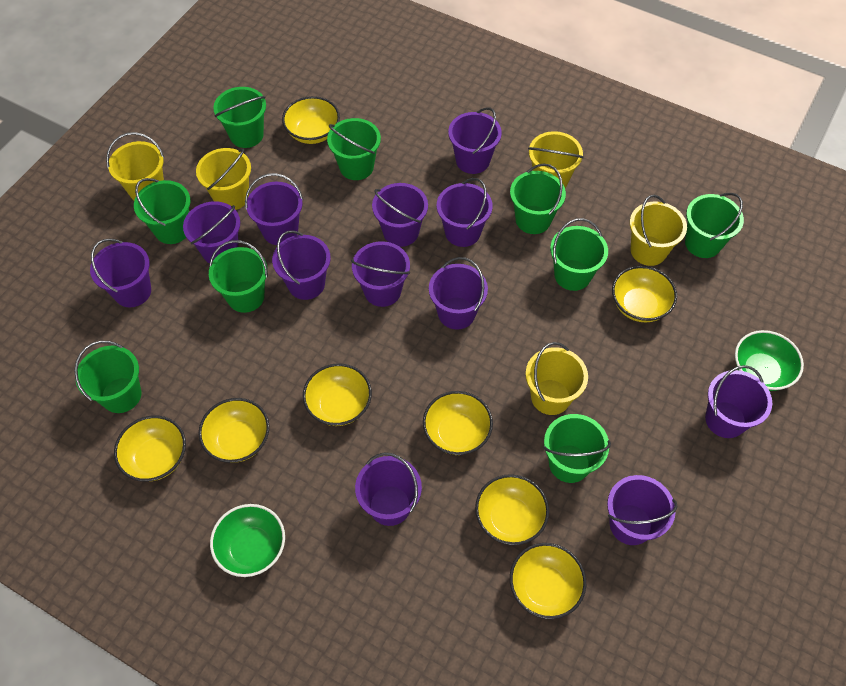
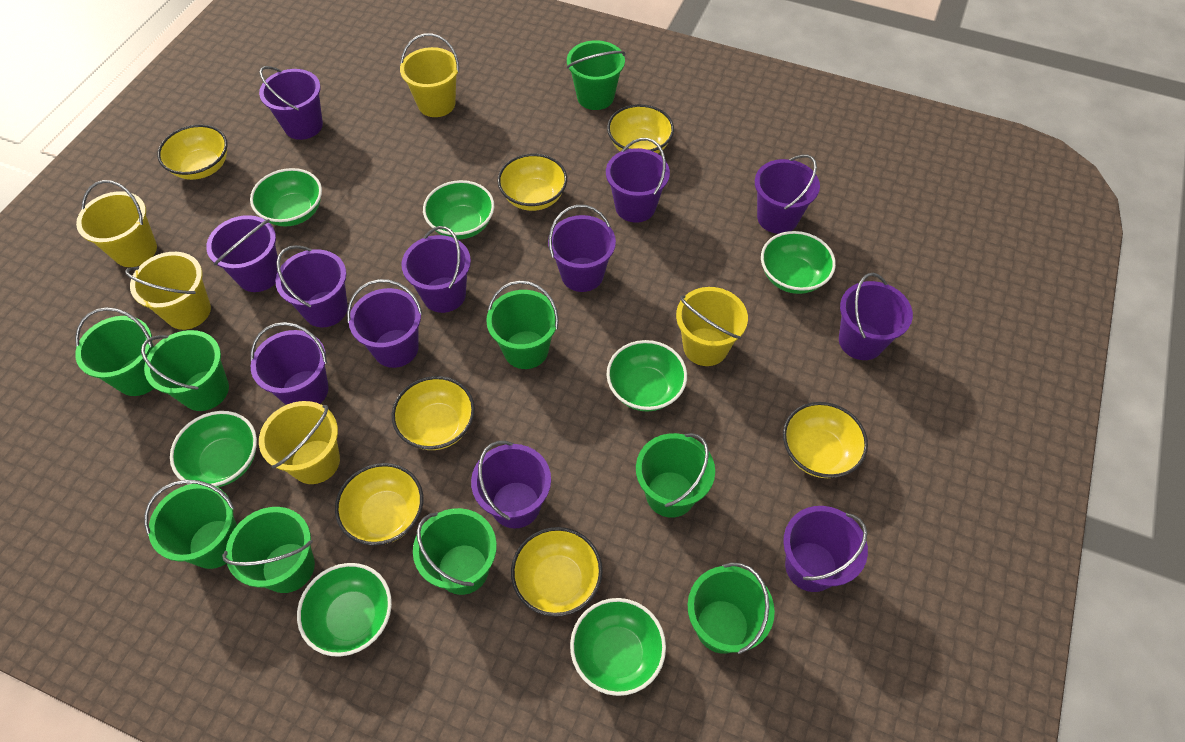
green bowl: [210,504,285,577] [735,330,804,391] = 2 -> [170,411,257,487] [250,168,322,227] [297,563,392,657] [423,180,494,239] [570,598,666,696] [607,340,687,411] [761,231,836,294] = 7
yellow bowl: [114,416,186,482] [199,398,269,463] [282,96,340,144] [303,363,372,426] [423,391,493,455] [475,474,549,545] [510,543,586,619] [612,266,677,322] = 8 -> [157,124,228,180] [335,463,423,546] [392,376,475,450] [497,154,567,211] [511,527,603,617] [607,104,674,154] [783,402,868,478] = 7

